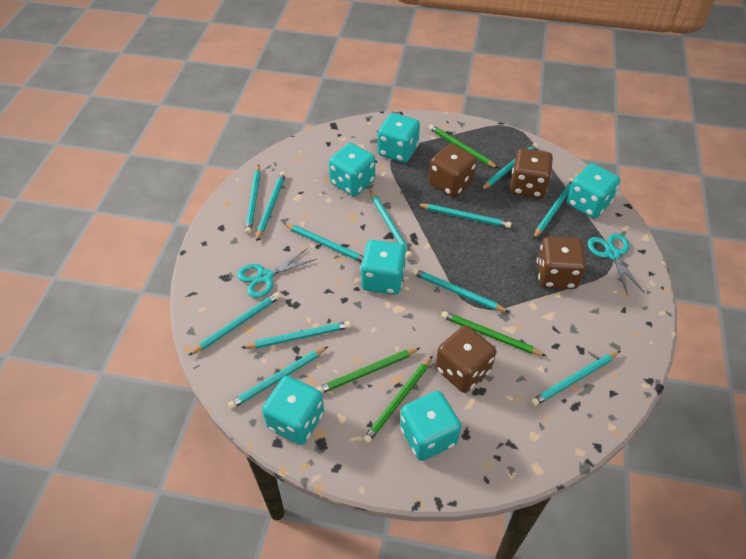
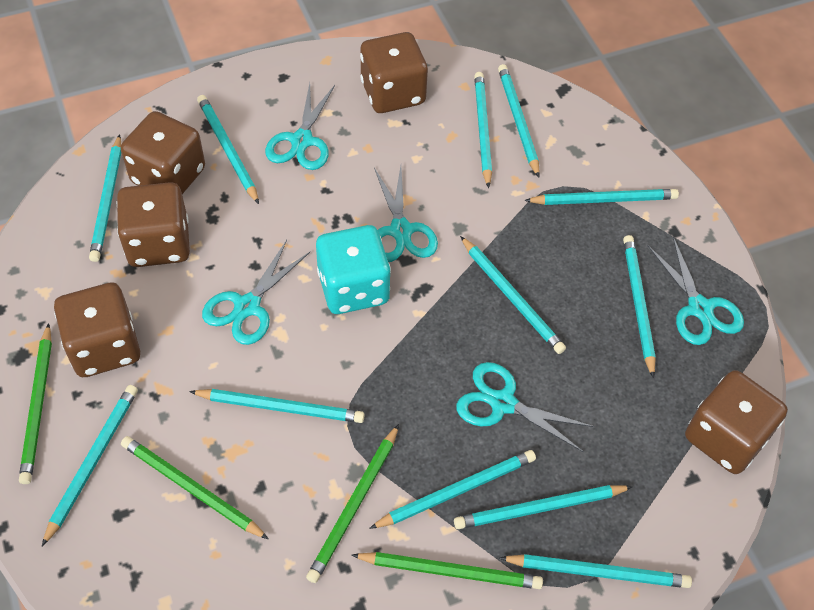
brown dice: [429,144,477,197] [435,325,496,393] [510,148,553,198] [537,236,586,289] = 4 -> [54,283,140,377] [117,182,190,267] [121,111,205,194] [360,32,428,113] [685,370,788,474] = 5
turquoise dice: [262,376,324,445] [329,143,375,196] [361,240,406,295] [378,113,420,163] [400,391,461,461] [567,163,620,218] = 6 -> [316,225,391,314] = 1
turquoise scissors: [237,248,317,298] [587,233,645,295] = 2 -> [202,240,310,345] [265,83,335,170] [374,166,438,262] [456,362,595,452] [647,237,744,345] = 5

